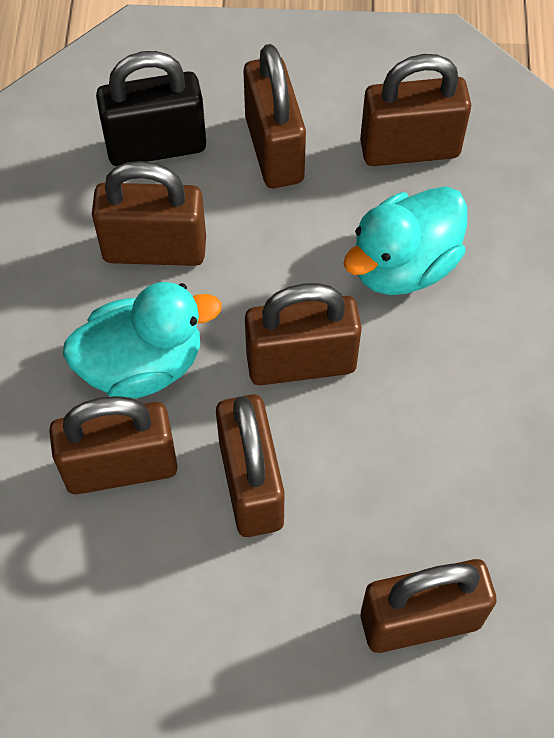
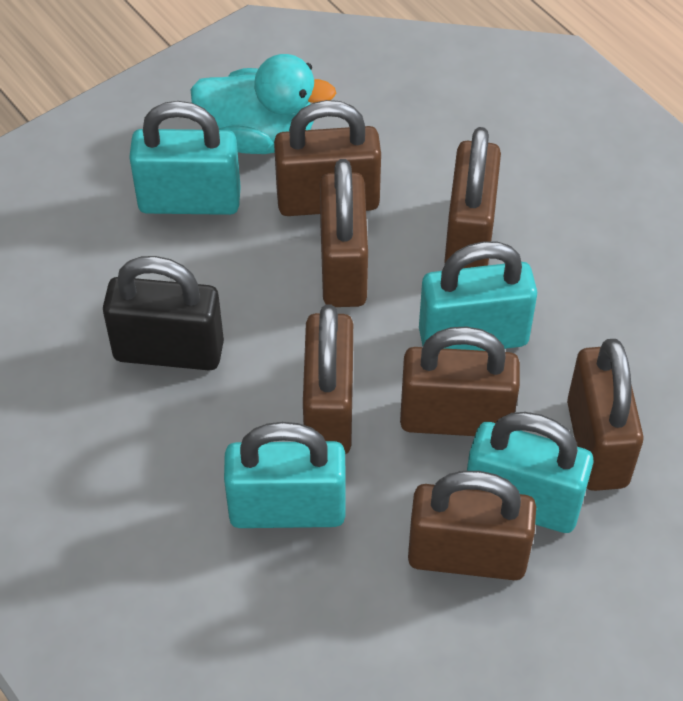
turquoise duck: [63,282,222,399] [344,186,467,295] = 2 -> [190,54,336,154] = 1
turquoise padlock: none = 0 -> [129,101,241,215] [224,422,346,528] [419,241,537,351] [467,412,594,533] = 4

